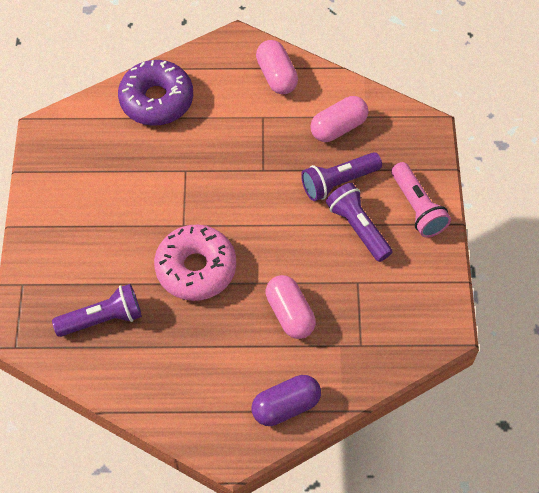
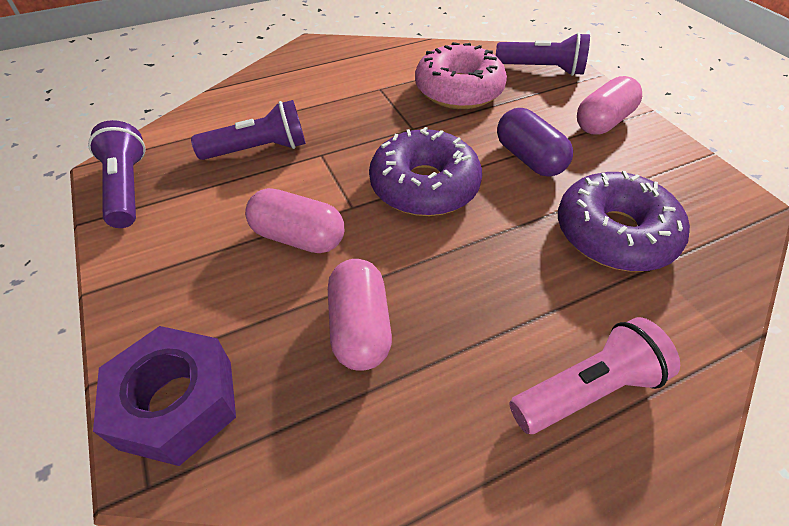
purple donut: [118,60,193,126] = 1 -> [369,127,482,216] [558,171,690,272] = 2
purple nut: none = 0 -> [93,326,236,466] = 1

